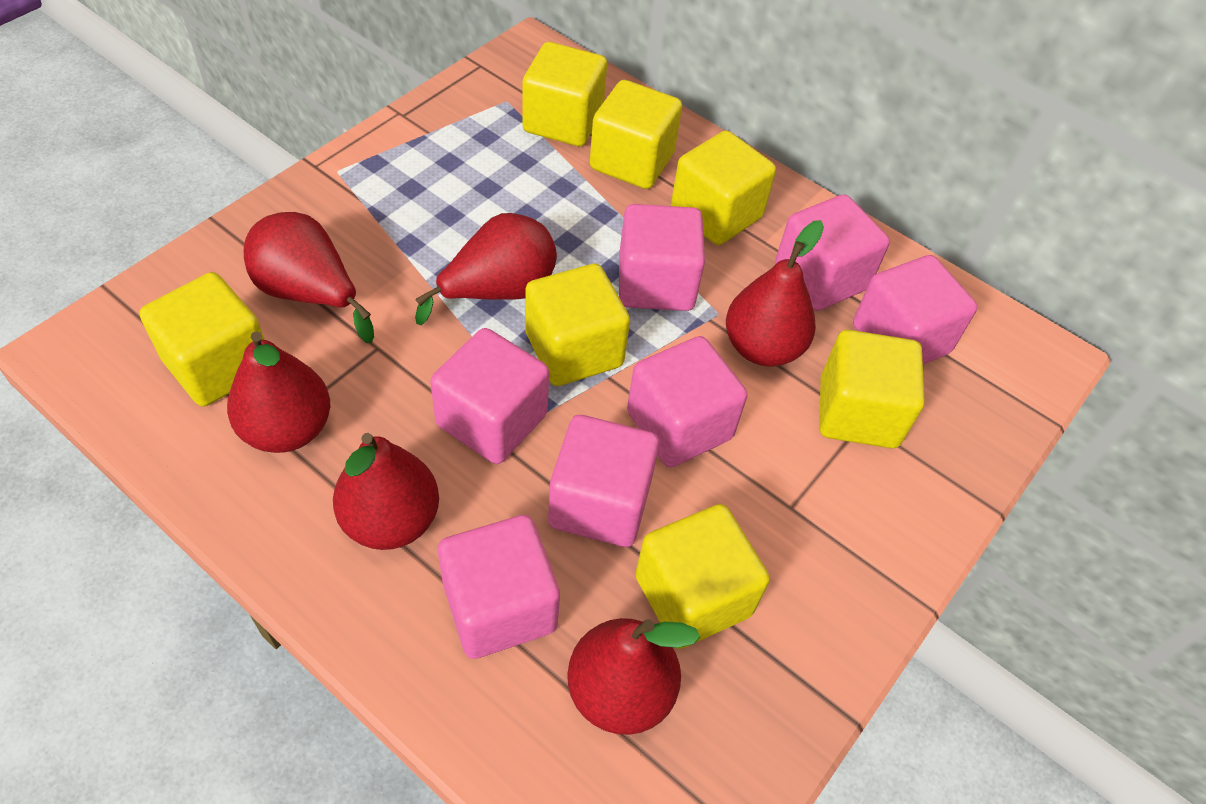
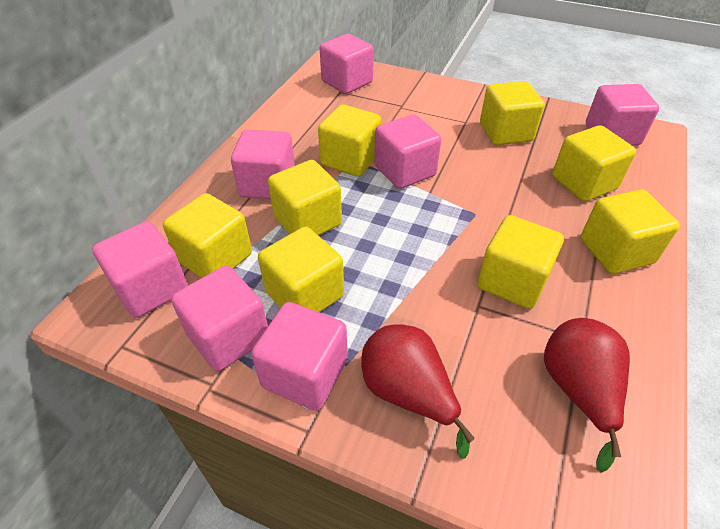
red pear: [227,331,330,453] [244,212,374,343] [333,433,439,550] [415,213,557,325] [567,618,700,735] [726,220,824,366] = 6 -> [361,324,475,459] [544,318,630,473] = 2
yellow cube: [140,272,265,407] [522,42,607,147] [525,264,630,386] [590,80,682,189] [635,504,770,649] [671,130,776,245] [819,330,925,448] = 7 -> [163,193,252,278] [258,227,344,312] [268,160,342,235] [318,104,381,177] [477,215,564,309] [480,81,545,145] [552,125,636,201] [581,189,680,274] = 8

